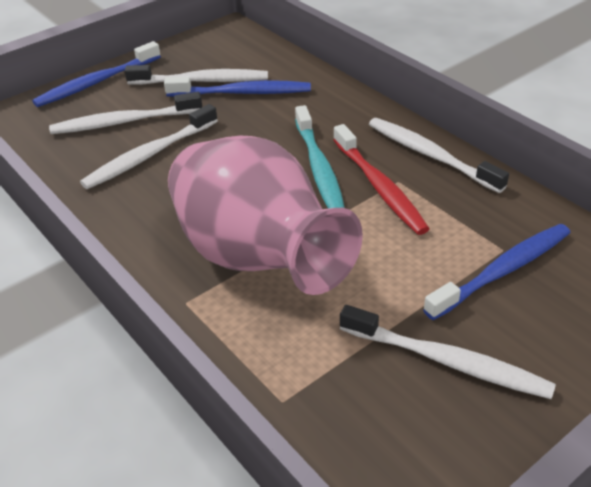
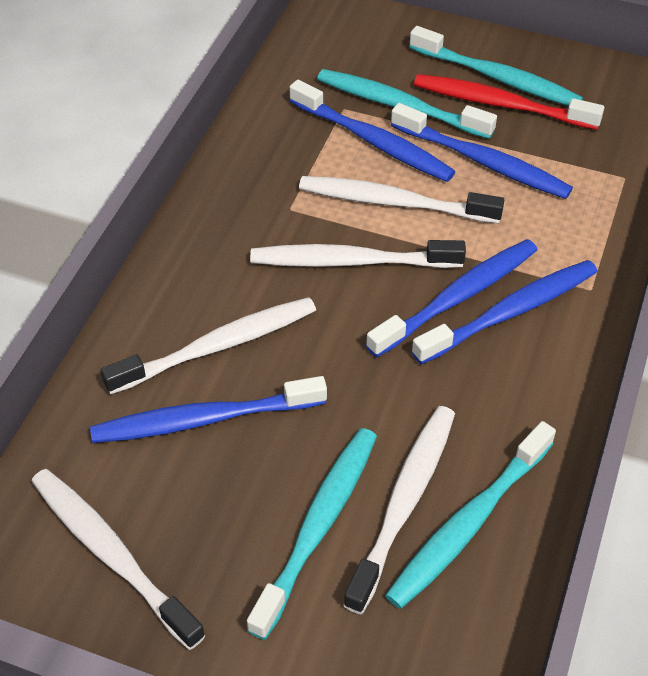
blue toothbrush: [32,41,161,107] [164,77,311,97] [423,224,571,320] = 3 -> [90,376,327,443] [290,80,455,182] [366,239,537,358] [391,103,573,199] [412,260,597,364] = 5
pink vase: [168,136,363,295] = 1 -> none = 0
turquoise toothbrush: [295,105,345,208] = 1 -> [247,428,377,640] [317,69,497,139] [385,421,556,609] [410,26,583,106] = 4

